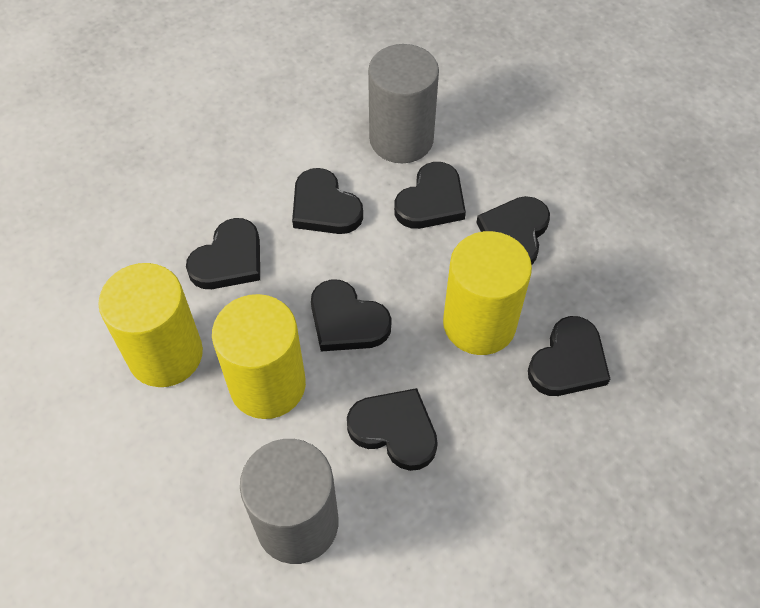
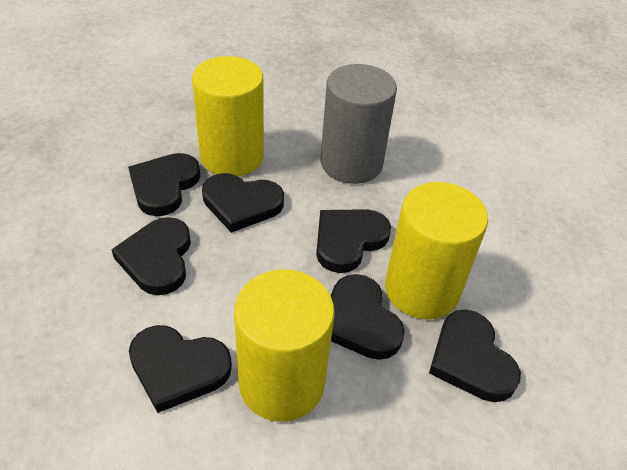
grey cylinder: [240,439,339,564] [368,44,439,163] = 2 -> [321,64,397,184] = 1

